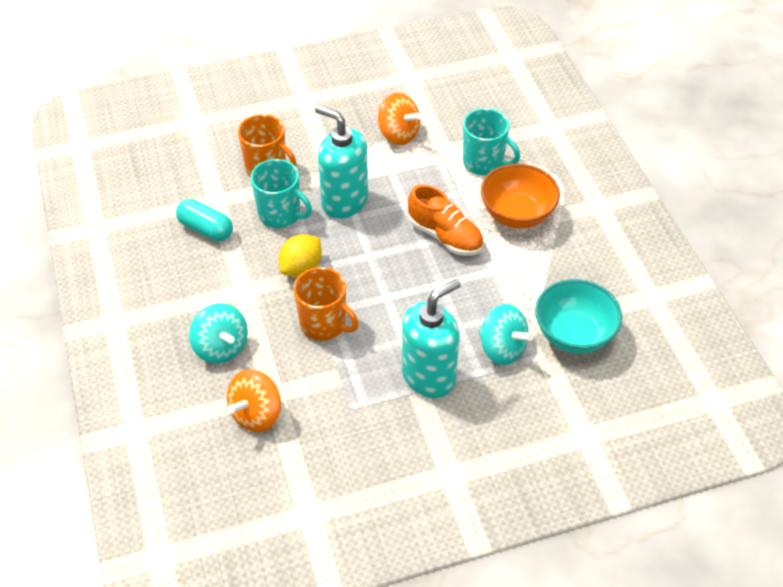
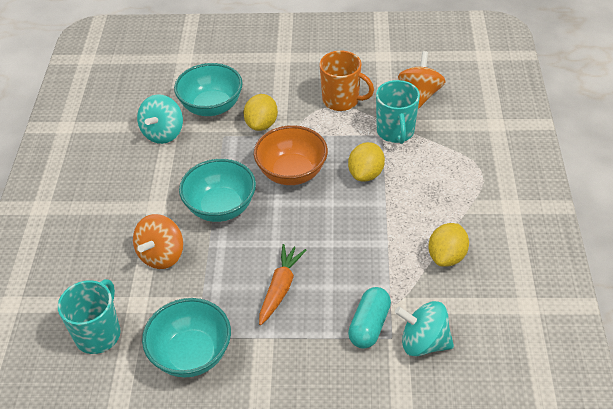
orange carrot: none = 0 -> [259,244,306,325] = 1
orange mug: [238,114,296,177] [293,267,359,341] = 2 -> [319,50,374,111] = 1
orange shoe: [408,184,483,256] = 1 -> none = 0
turquoise bowl: [535,279,622,354] = 1 -> [142,298,231,377] [174,63,243,116] [179,159,256,222] = 3
turquoise soap dispenser: [315,105,368,219] [402,279,461,398] = 2 -> none = 0
yellow lemon: [278,234,322,277] = 1 -> [243,94,278,131] [348,142,385,182] [428,223,469,267] = 3

